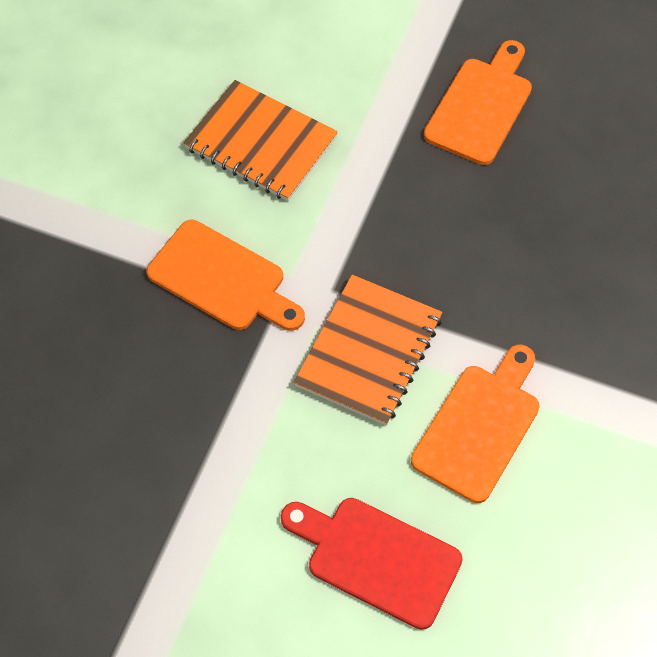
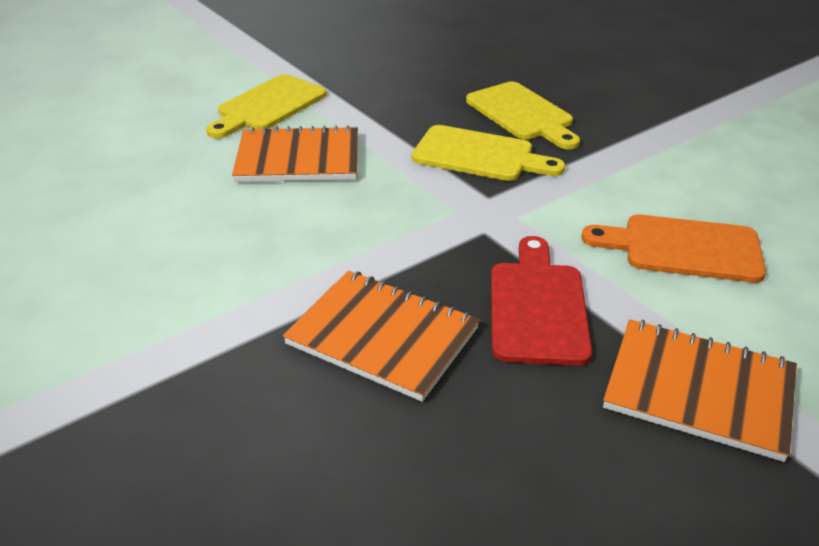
orange cutting board: [147,220,305,331] [411,345,540,503] [424,40,532,165] = 3 -> [581,215,766,283] = 1
orange notebook: [183,80,338,201] [294,275,442,426] = 2 -> [232,125,358,182] [283,271,480,402] [603,319,797,462] = 3
yellow cutting board: none = 0 -> [206,74,327,138] [412,125,565,181] [466,82,580,149] = 3

